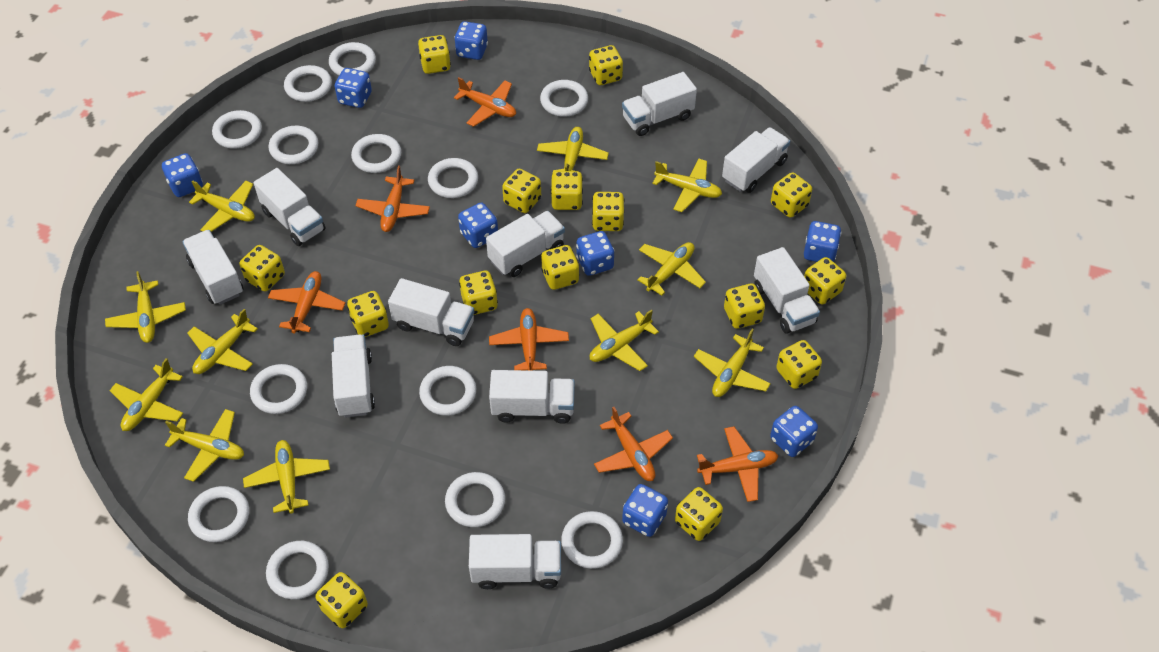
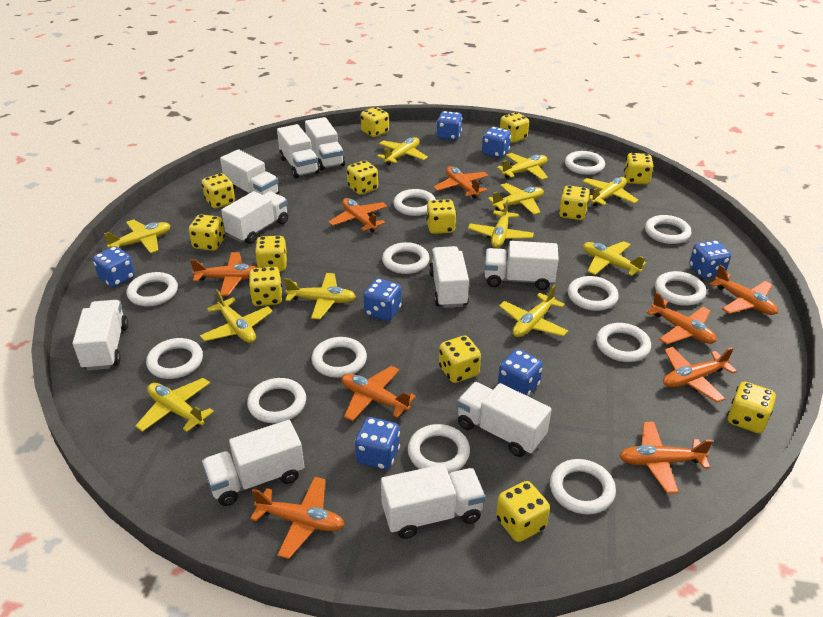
blue dice: [162,153,203,197] [335,68,372,108] [454,21,488,60] [458,203,498,248] [576,231,614,276] [622,484,668,537] [770,406,818,457] [804,221,841,262] = 8 -> [93,246,135,288] [355,417,400,470] [363,278,401,321] [437,111,462,140] [482,127,511,158] [498,349,543,396] [689,240,731,279] = 7
orange plane: [268,271,346,334] [355,166,430,232] [454,77,516,127] [489,308,569,371] [594,407,673,481] [697,426,778,502] = 6 -> [190,252,258,296] [250,477,344,559] [329,198,387,232] [341,366,416,421] [434,166,489,199] [619,422,713,494] [646,292,717,344] [663,347,737,403] [710,265,778,315] = 9
yellow dice: [240,245,285,292] [315,572,368,628] [347,291,389,337] [418,35,451,74] [459,271,498,315] [502,169,541,213] [541,245,579,290] [551,171,583,210] [589,45,623,85] [592,192,625,231] [675,487,723,541] [724,283,765,329] [771,172,812,218] [776,340,822,389] [804,257,846,305] = 15 -> [189,214,225,251] [202,173,235,208] [249,267,283,306] [255,236,287,272] [347,160,378,195] [361,107,389,137] [426,199,456,234] [439,336,481,383] [496,481,550,542] [500,112,529,143] [559,185,590,220] [624,153,654,185] [727,382,776,433] = 13

